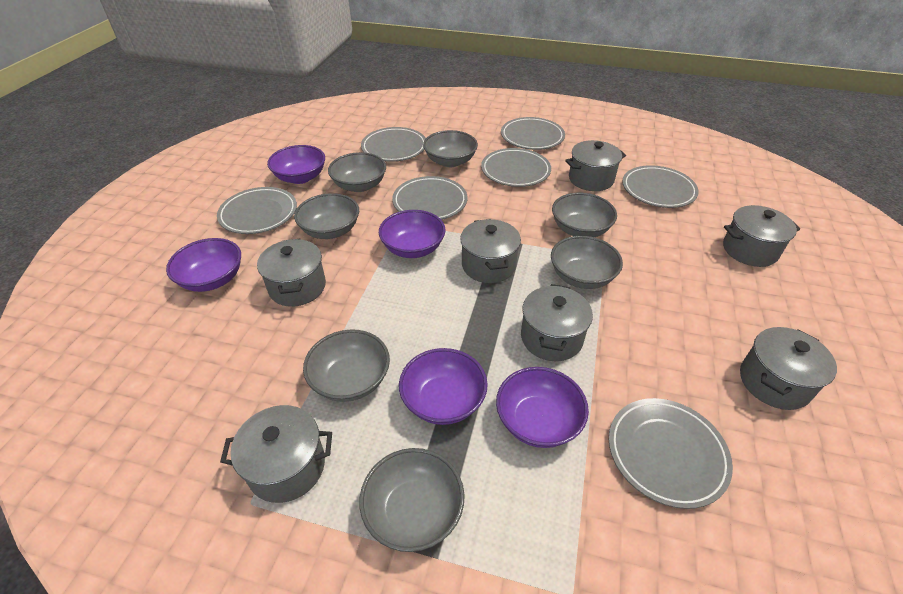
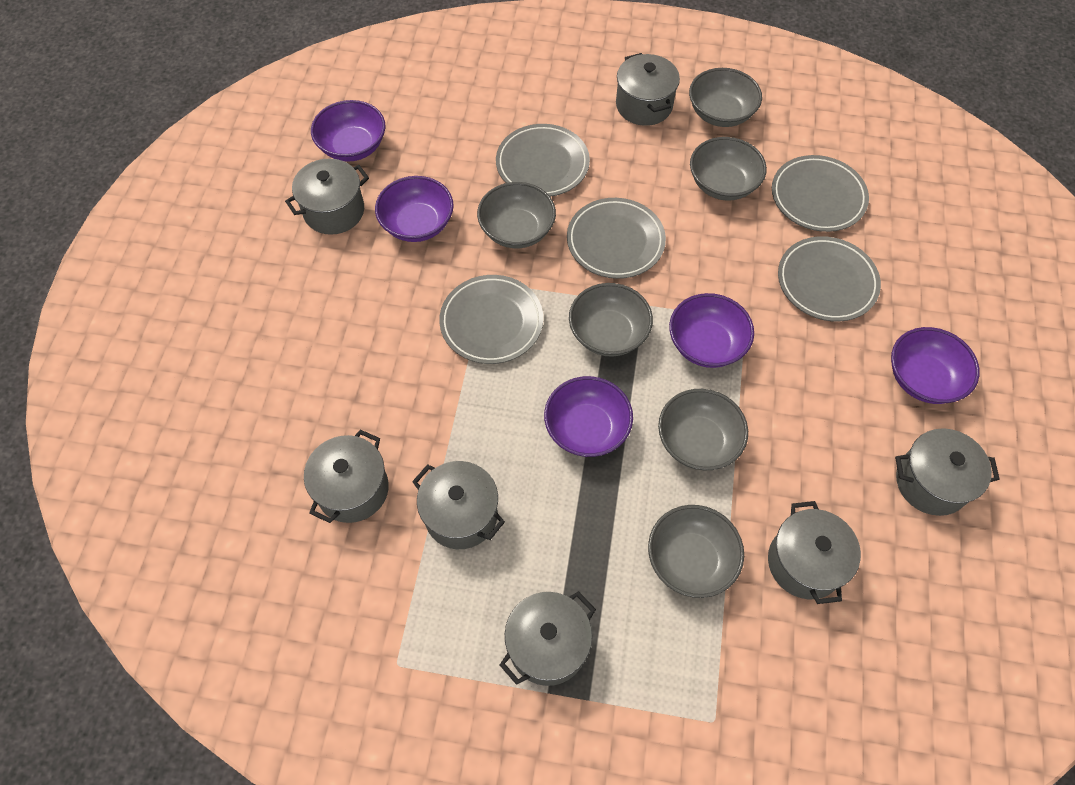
grey bowl: [294,193,359,239] [303,329,390,402] [328,152,386,192] [359,448,465,552] [423,130,478,167] [551,236,623,289] [552,193,617,237] = 7 -> [477,182,556,248] [569,283,653,357] [648,505,744,598] [658,389,748,470] [689,68,762,127] [690,137,767,201] = 6
grey plate: [217,187,297,234] [361,127,426,162] [392,176,467,220] [481,148,551,187] [501,117,565,150] [609,398,733,509] [622,165,699,208] = 7 -> [439,275,543,364] [496,124,590,197] [567,198,666,279] [772,155,869,232] [778,236,881,322] = 5

